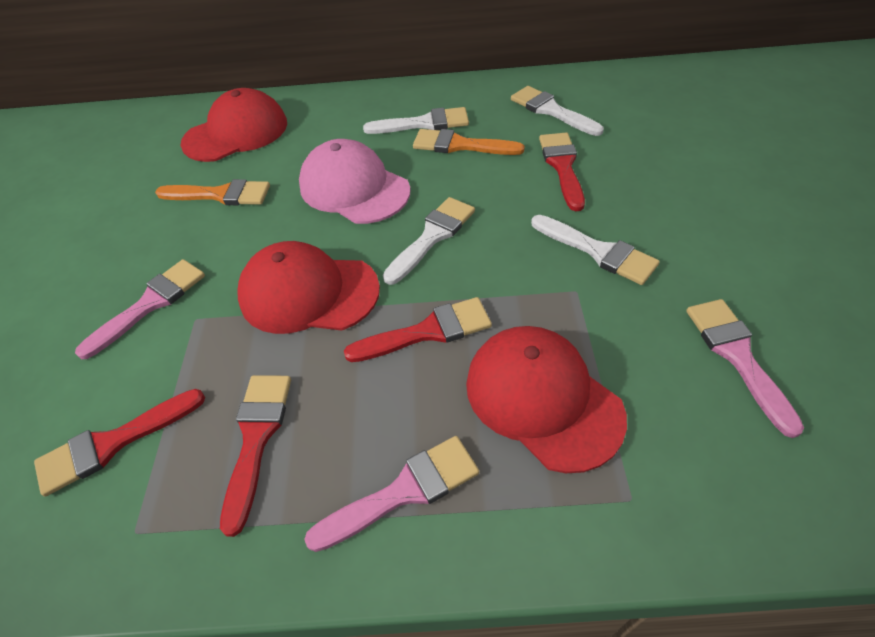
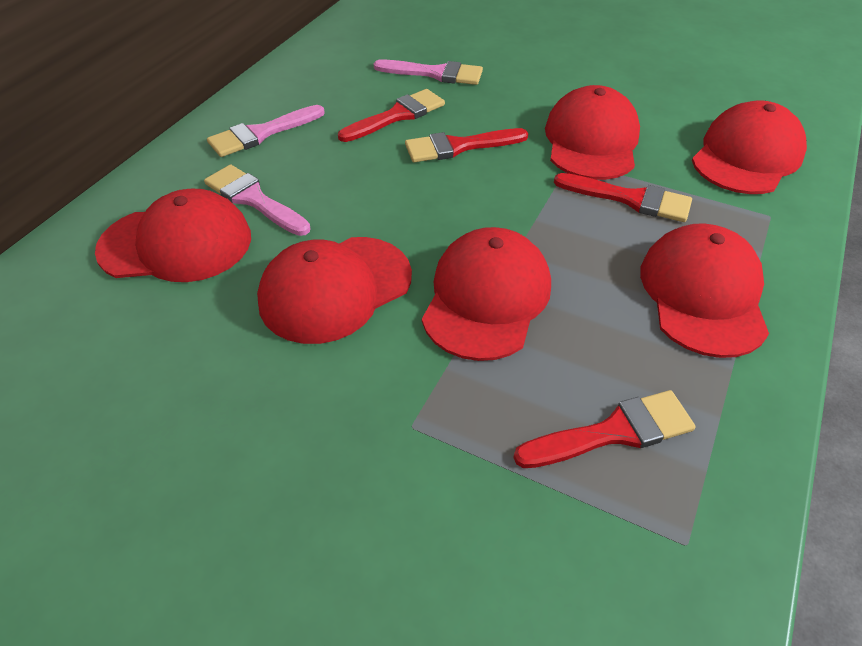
orange brush: [155,179,270,205] [413,129,525,155] = 2 -> none = 0
pink cap: [299,139,410,224] = 1 -> none = 0
red cap: [181,88,287,162] [237,241,380,334] [466,326,627,473] = 3 -> [95,189,251,282] [257,237,412,344] [422,227,551,361] [545,85,640,180] [640,223,769,358] [692,100,807,194] = 6
white brush: [363,107,469,134] [383,197,475,285] [511,86,604,136] [531,215,660,285] = 4 -> none = 0

